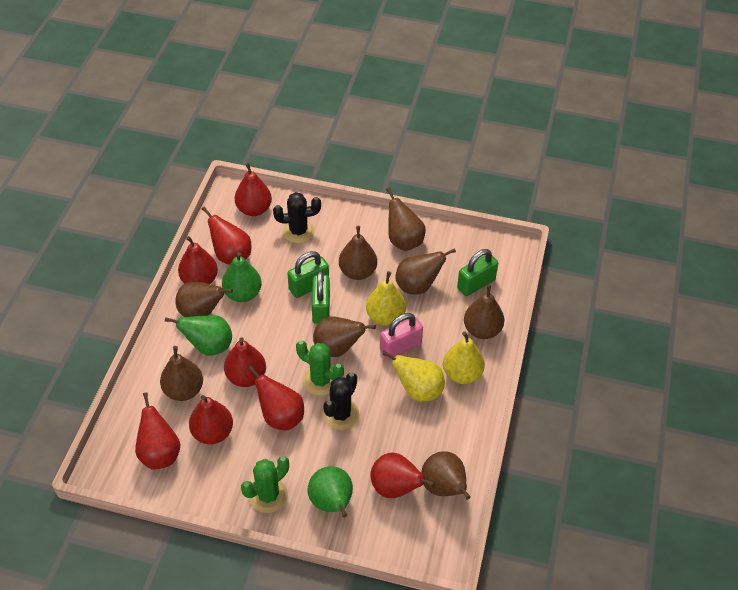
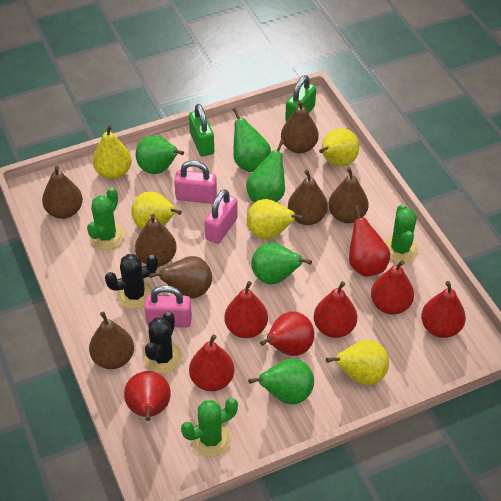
brown pear: [160,346,203,401] [175,281,233,317] [313,316,376,357] [339,226,377,280] [386,187,426,251] [395,248,456,295] [421,451,471,500] [464,285,504,339] = 8 -> [42,166,83,219] [89,311,134,369] [135,214,177,267] [149,256,212,299] [281,100,319,153] [288,170,328,225] [328,167,369,223] = 7
green cactus: [241,456,289,513] [296,340,344,396] = 2 -> [87,187,124,250] [181,398,238,457] [385,204,418,262] = 3
green padlock: [287,251,329,298] [312,271,330,324] [457,249,498,296] = 3 -> [189,104,214,157] [285,75,316,122] = 2
green pear: [165,315,232,355] [222,252,262,302] [307,466,353,518] = 3 -> [136,136,184,174] [232,108,271,172] [246,139,285,202] [248,358,314,405] [251,242,312,285] = 5
pink padlock: [380,313,423,360] = 1 -> [144,285,192,327] [174,160,217,204] [204,189,238,244] = 3
yellow pear: [366,271,406,326] [382,351,445,402] [443,332,485,384] = 3 -> [93,125,132,179] [131,191,182,229] [247,199,304,240] [319,128,359,166] [326,340,389,385] = 5

